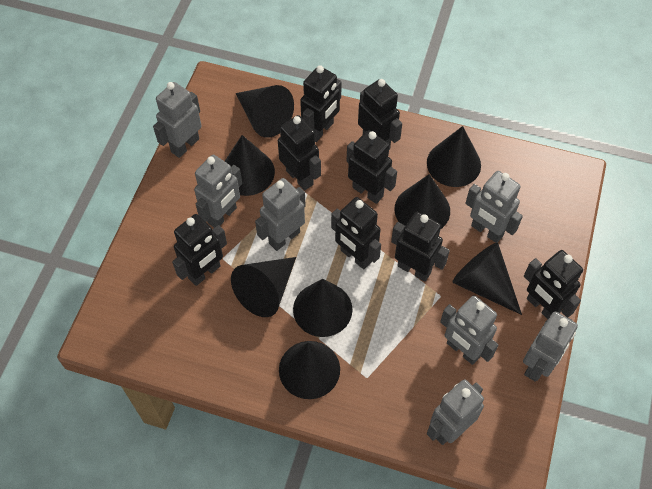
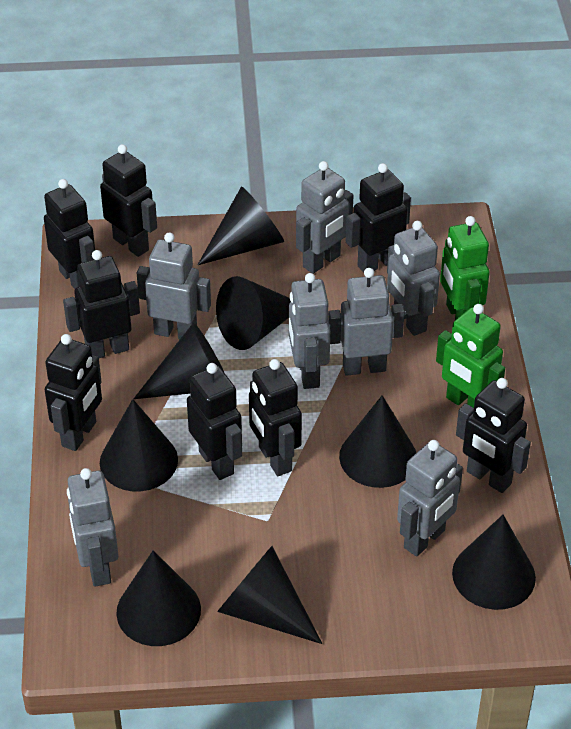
green robot: none = 0 -> [436,304,505,408] [440,216,490,320] = 2

